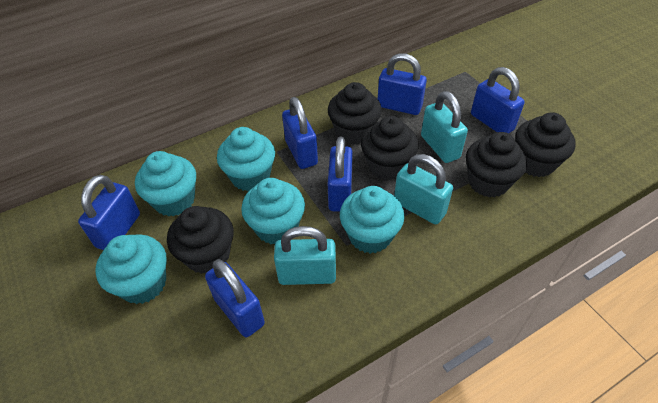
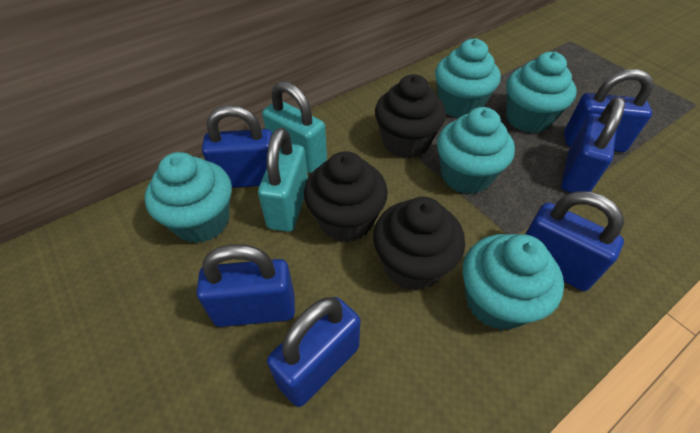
black cupcake: [167,206,234,274] [328,82,382,145] [361,116,419,180] [466,132,527,198] [515,112,576,177] = 5 -> [304,151,388,242] [373,197,465,291] [375,74,446,158] = 3
turquoise padlock: [274,226,336,285] [394,154,453,224] [421,91,468,163] = 3 -> [258,128,308,232] [262,81,327,173] = 2

